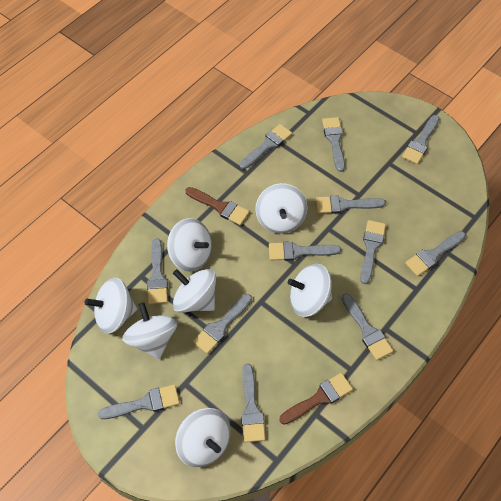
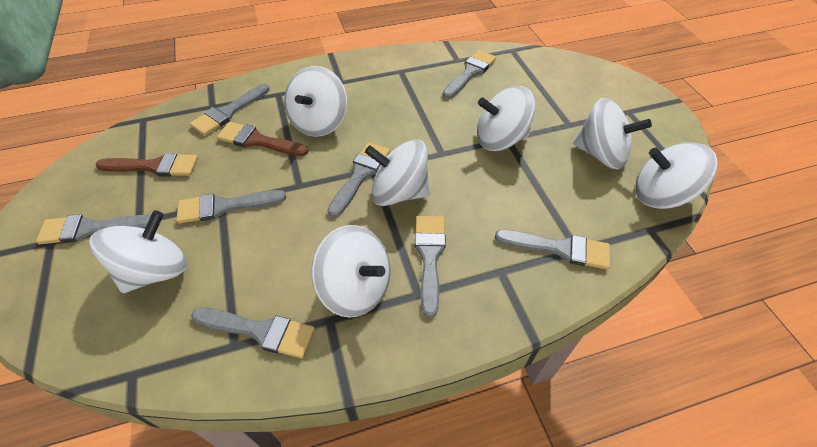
grey brush: [98,384,180,419] [147,238,168,304] [193,294,252,354] [240,124,292,169] [241,363,266,442] [269,241,341,261] [316,195,386,214] [322,117,345,172] [342,294,393,360] [360,220,386,284] [402,115,439,164] [405,231,466,276] = 12 -> [36,214,151,244] [176,190,286,224] [190,84,270,136] [191,308,315,358] [327,142,390,218] [415,216,446,318] [443,50,496,99] [495,230,610,270] = 8

